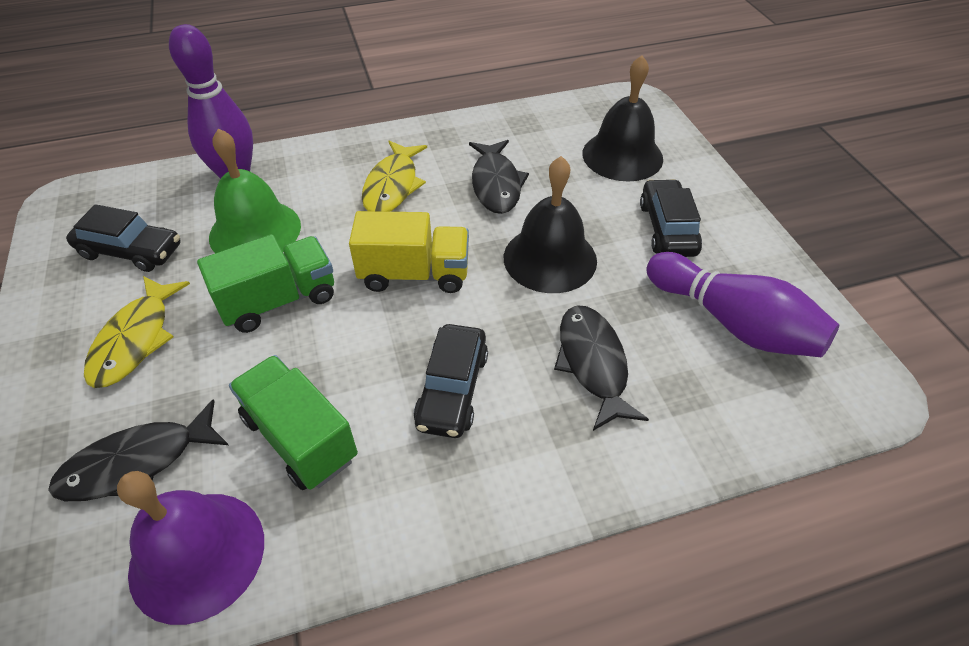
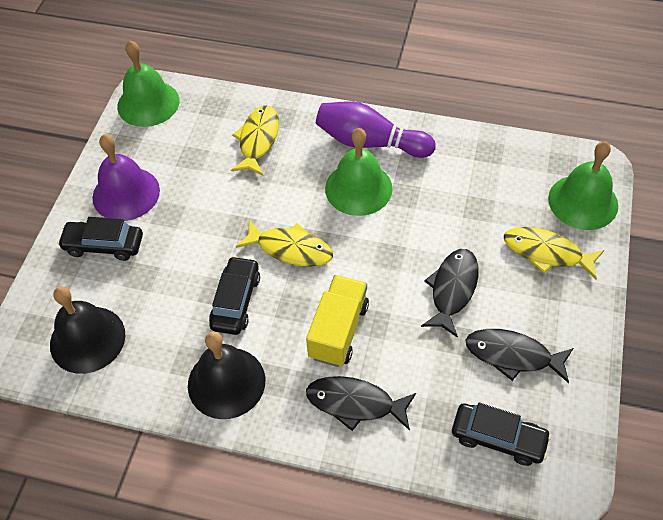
green bell: [209,128,301,253] = 1 -> [117,41,179,127] [325,128,393,216] [548,141,618,230] = 3
green truck: [197,234,334,333] [229,355,358,490] = 2 -> none = 0
purple bowling pin: [169,24,253,179] [646,252,839,357] = 2 -> [316,101,436,158] = 1
yellow fish: [84,276,190,388] [362,141,427,212] = 2 -> [231,106,279,176] [236,220,333,267] [504,227,604,279] = 3

